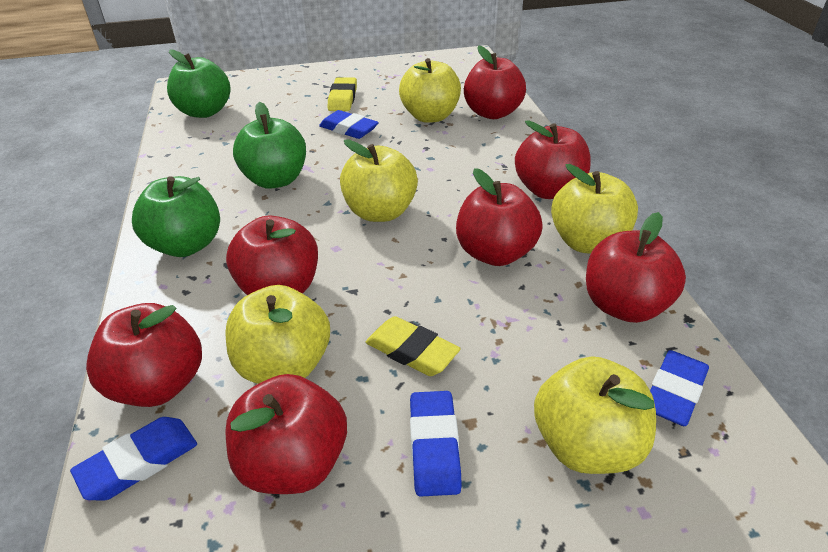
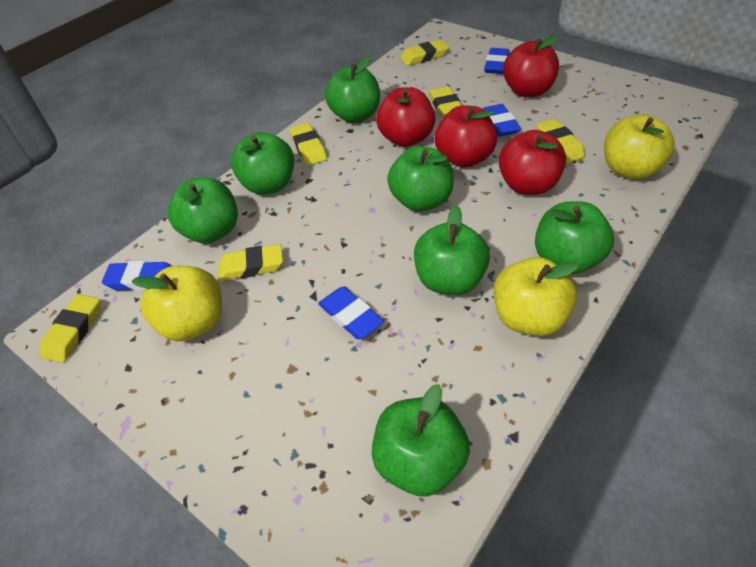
green apple: [132,176,220,257] [167,49,231,118] [233,102,306,189] = 3 -> [168,177,238,244] [231,132,294,195] [325,56,380,123] [372,384,470,497] [387,146,454,212] [414,205,490,295] [535,201,614,274] = 7
red apple: [86,303,202,407] [225,374,347,494] [226,215,318,295] [456,168,543,266] [464,46,526,119] [515,120,591,199] [586,212,686,323] = 7 -> [376,87,435,147] [435,105,497,167] [499,130,566,195] [503,35,559,97] = 4
yellow apple: [225,285,330,384] [340,139,418,222] [399,58,461,123] [534,356,656,474] [551,164,638,254] = 5 -> [132,266,222,341] [494,257,579,336] [604,115,675,180] = 3
yellow eraser: [328,77,357,111] [366,316,461,376] = 2 -> [40,294,100,363] [219,244,283,281] [290,123,327,166] [400,40,449,66] [429,86,462,117] [537,119,585,163] = 6

